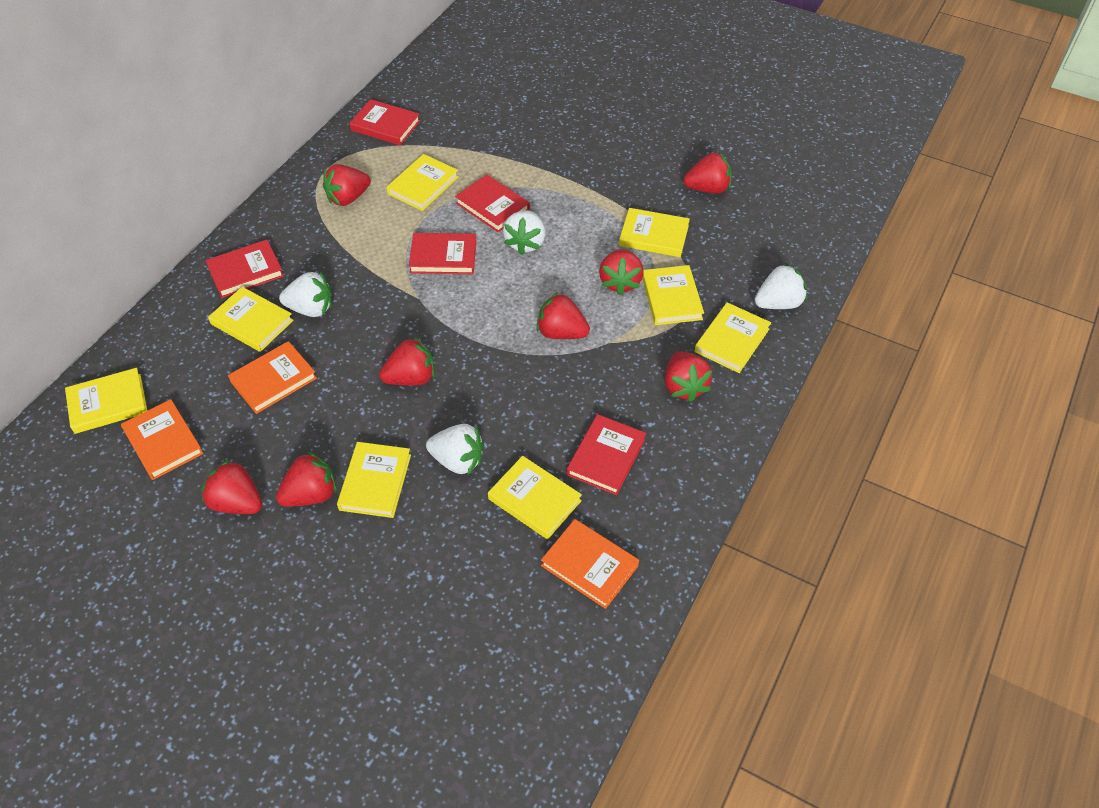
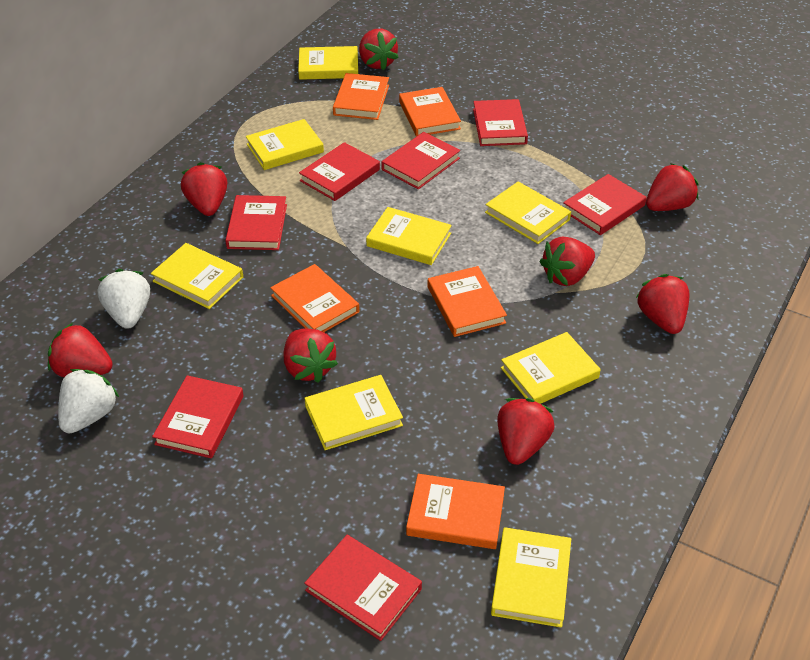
orange book: [121,399,204,480] [228,341,317,414] [541,519,639,609] = 3 -> [270,264,359,332] [333,73,389,120] [399,87,461,137] [406,474,505,549] [428,266,507,337] = 5
red book: [205,240,284,298] [349,99,420,145] [409,233,477,274] [455,174,530,232] [567,414,646,495] = 5 -> [152,375,244,458] [225,195,287,250] [299,142,380,201] [304,535,422,641] [381,132,460,189] [473,99,528,146] [563,174,647,235] = 7
white strawberry: [279,271,332,317] [426,424,484,474] [503,210,545,255] [755,263,807,309] = 4 -> [58,369,120,433] [98,269,150,329] = 2

